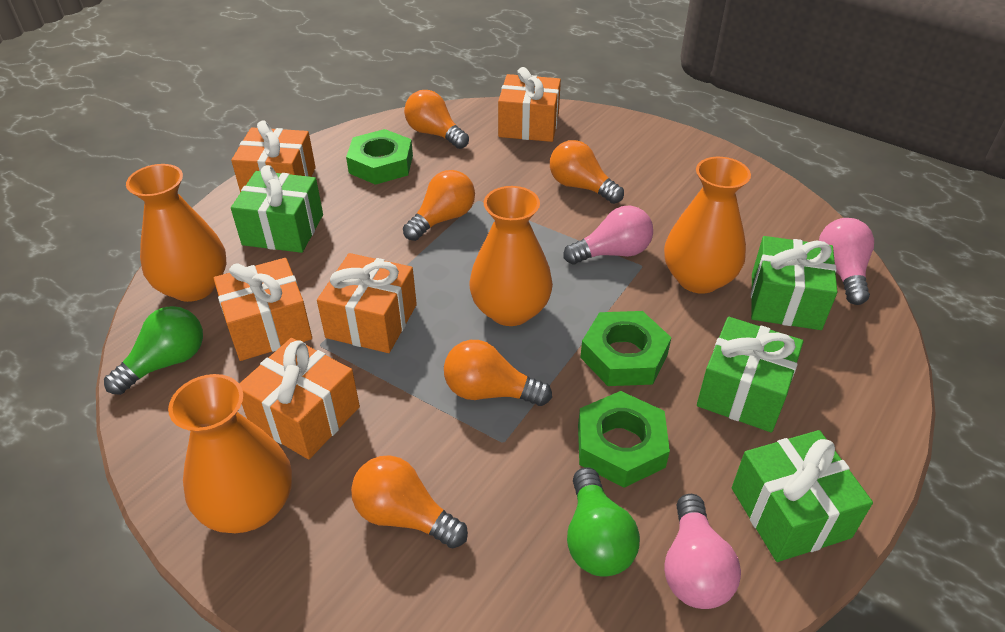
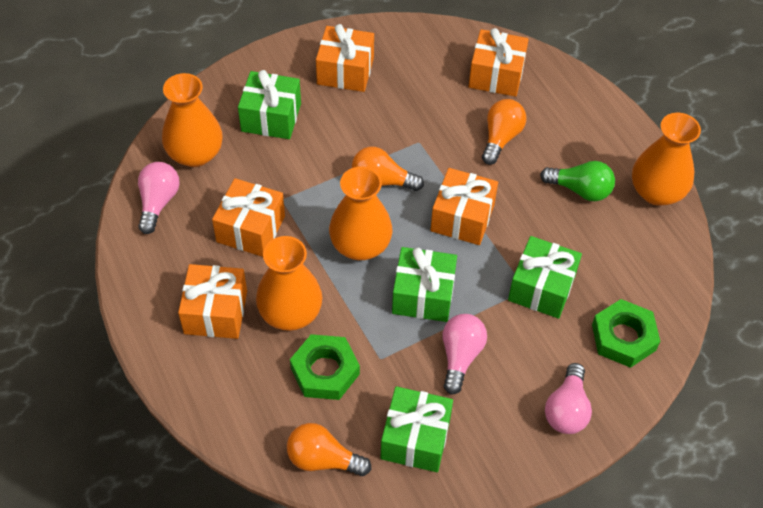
green light bulb: [104,306,203,395] [567,467,640,577] = 2 -> [540,161,615,201] = 1
green nut: [346,129,413,185] [578,391,670,488] [580,311,672,386] = 3 -> [290,334,360,400] [592,299,660,368] = 2
orange light bulb: [351,456,468,548] [403,170,475,241] [404,90,469,149] [444,340,552,406] [550,140,624,204] = 5 -> [287,423,371,476] [352,147,424,191] [482,99,526,165] = 3

